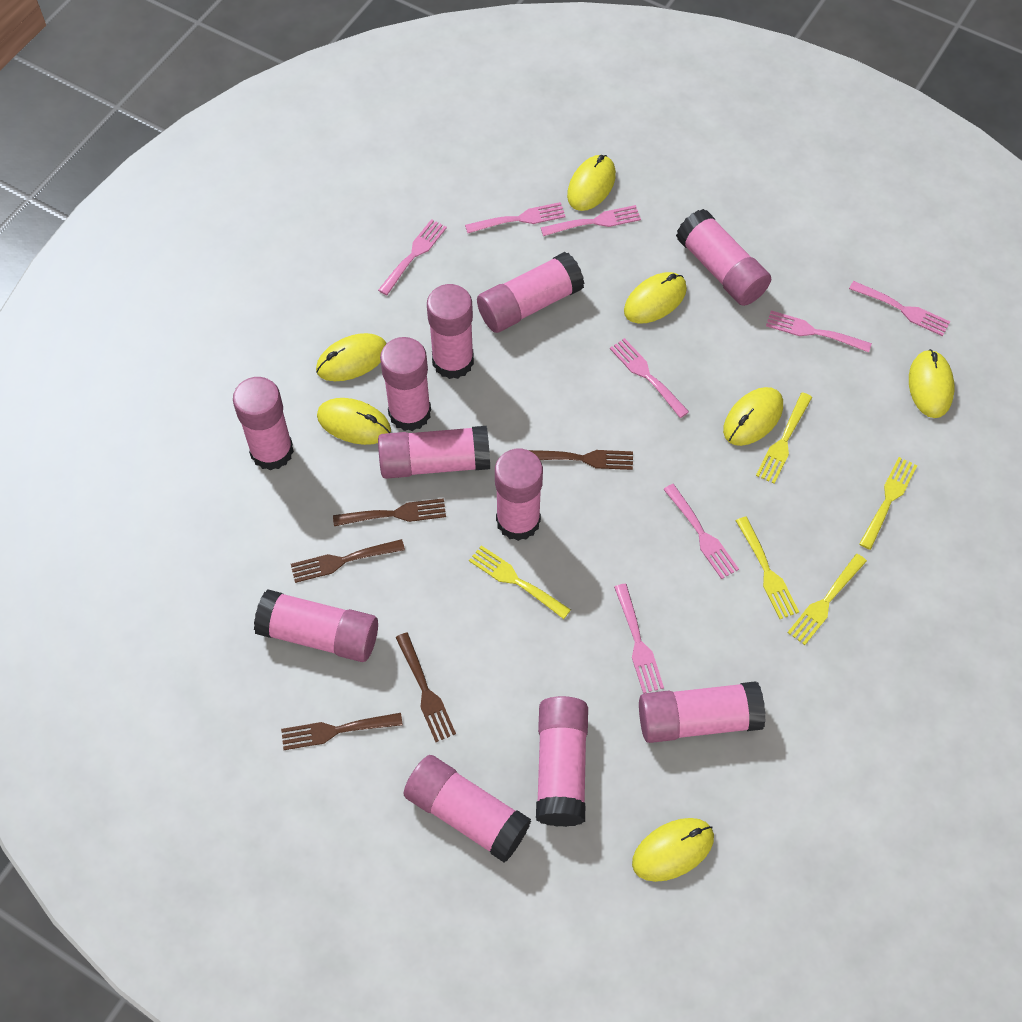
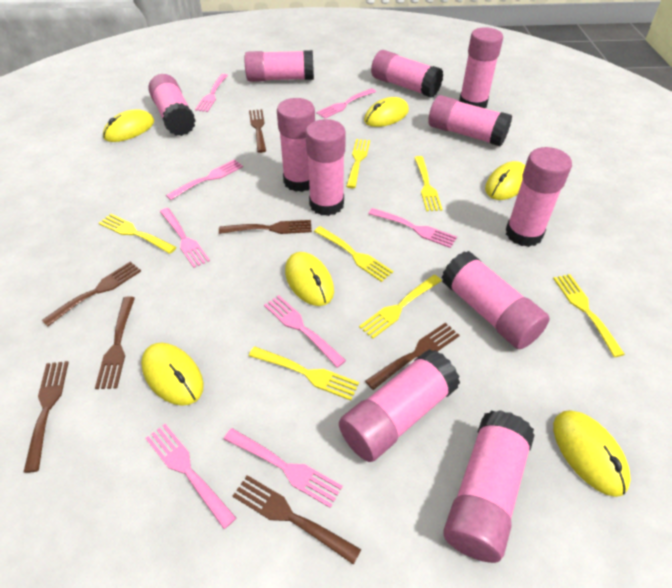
brown fork: [281,713,403,750] [291,539,405,583] [333,498,446,526] [396,633,456,742] [529,450,633,470] = 5 -> [23,361,69,473] [42,262,141,326] [95,296,135,389] [219,220,312,234] [233,475,361,565] [249,109,266,153] [365,323,460,390] = 7
yellow fork: [469,545,571,619] [736,517,799,619] [756,392,812,484] [787,554,867,645] [859,457,918,550] = 5 -> [99,214,176,254] [249,346,359,401] [314,226,393,282] [346,139,370,188] [359,275,442,339] [414,156,443,211] [553,274,625,357] = 7
yellow mouse: [316,333,387,381] [317,398,391,445] [567,155,616,211] [624,272,687,324] [632,818,714,882] [723,387,783,446] [909,349,955,418] = 7 -> [103,109,154,142] [141,343,204,406] [285,252,334,306] [364,97,409,127] [485,161,525,200] [553,410,631,497] = 6

